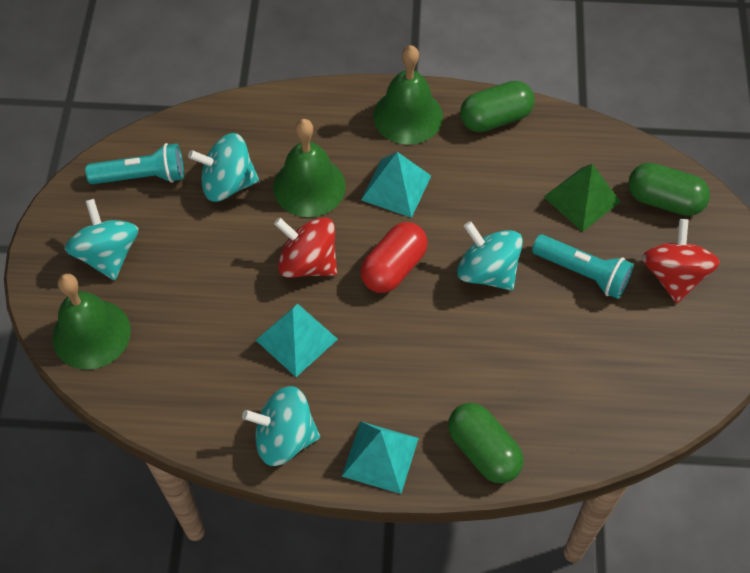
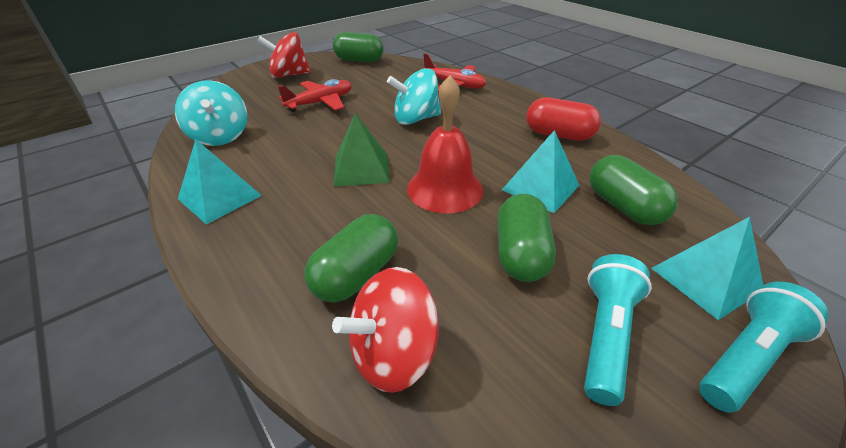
green bell: [52,274,131,370] [273,119,346,217] [373,45,443,145] = 3 -> none = 0
green capsule: [448,403,524,483] [460,81,534,132] [628,163,710,216] = 3 -> [304,214,398,302] [333,32,383,62] [498,194,556,282] [590,155,678,225] = 4
red bell: none = 0 -> [407,75,483,213] = 1
red plane: none = 0 -> [278,79,352,112] [423,53,486,91] = 2
turquoise spinning top: [65,199,138,280] [188,133,259,202] [242,386,320,466] [457,221,523,290] = 4 -> [175,80,247,146] [387,68,441,125] = 2

